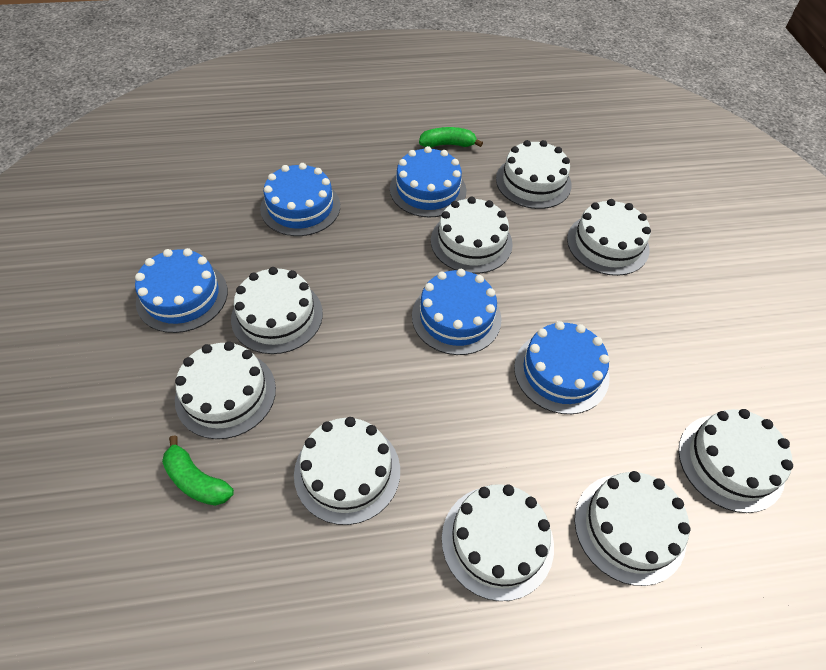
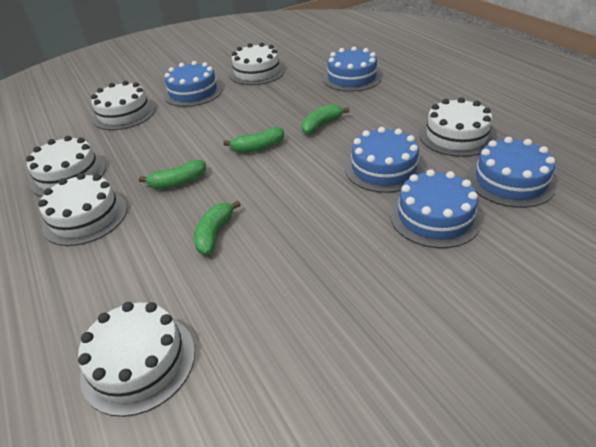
green banana: [162,435,234,506] [419,127,483,148] = 2 -> [139,160,206,189] [194,201,241,255] [223,127,284,153] [302,104,350,134] = 4
white cake: [175,341,276,439] [231,267,323,354] [294,417,400,525] [431,197,513,274] [442,484,554,601] [496,140,572,209] [567,199,651,276] [574,471,691,586] [678,409,793,513] = 9 -> [26,136,106,197] [38,173,127,246] [78,302,195,417] [91,81,155,130] [229,43,285,85] [419,97,495,157] = 6

